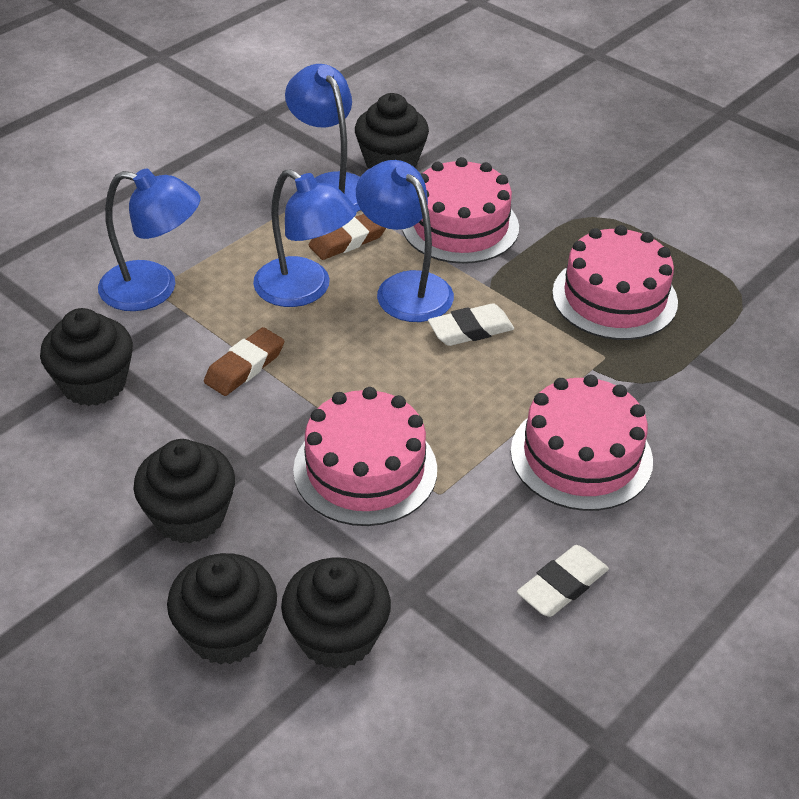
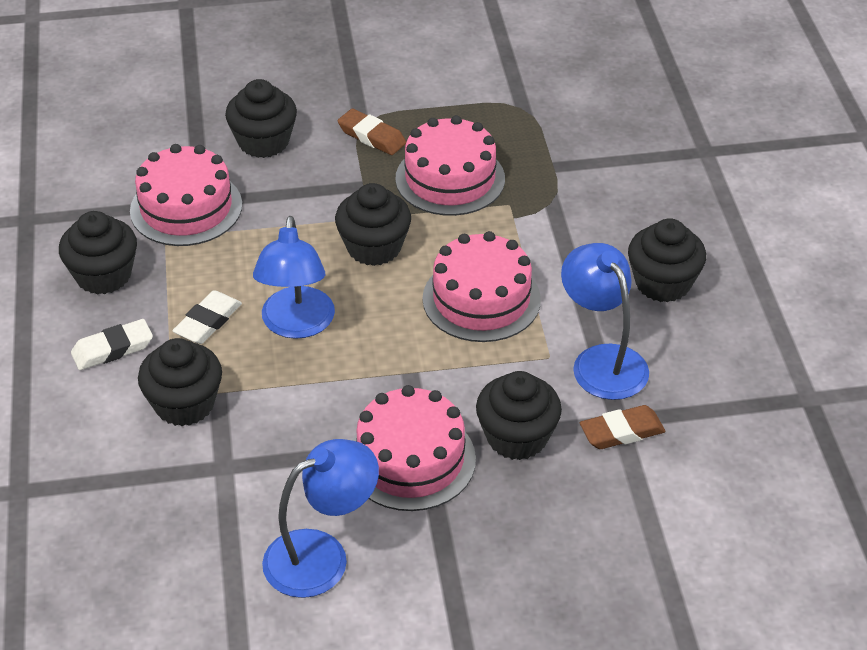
black cupcake: [40,308,133,406] [133,439,235,543] [167,553,277,665] [281,557,391,669] [355,93,429,169] = 5 -> [59,211,137,295] [138,338,222,426] [225,79,297,158] [335,183,411,266] [476,371,562,460] [628,218,706,302] = 6
blue lamp: [98,168,200,311] [253,169,357,307] [285,64,361,212] [356,160,454,322] = 4 -> [253,216,335,339] [262,439,379,598] [561,243,649,400] = 3

